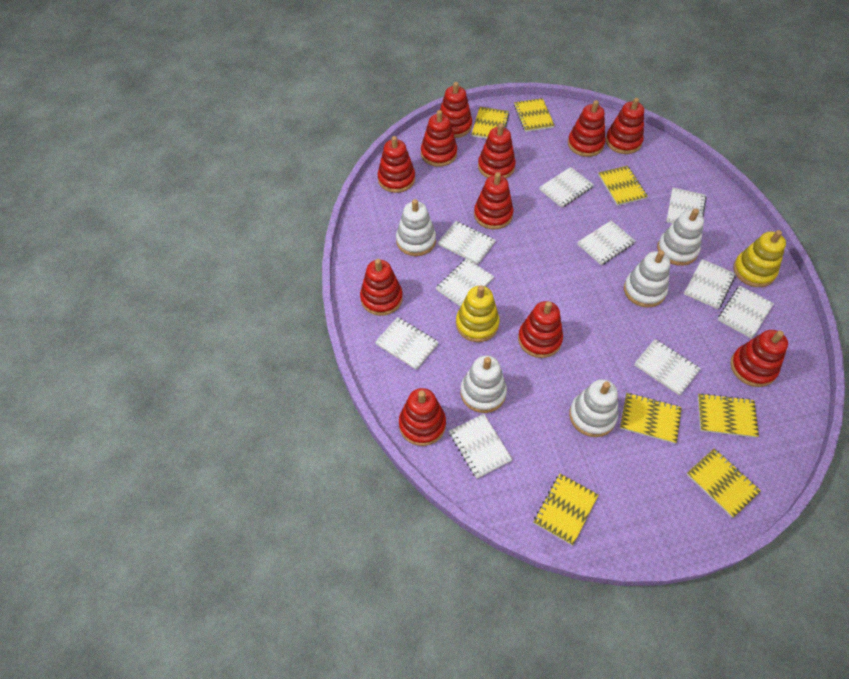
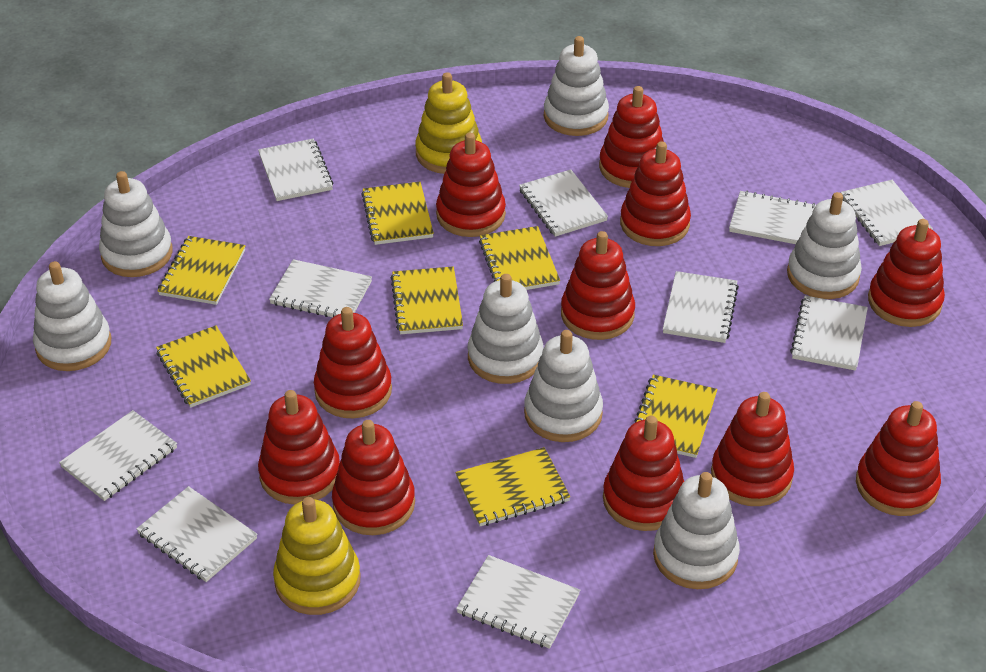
white stacking toy: [396,199,436,256] [460,355,507,413] [569,379,618,437] [624,250,670,308] [657,208,704,266] = 5 -> [33,261,111,371] [99,171,173,277] [467,274,543,384] [524,330,603,442] [544,36,609,136] [653,472,740,589] [787,192,862,299] = 7

